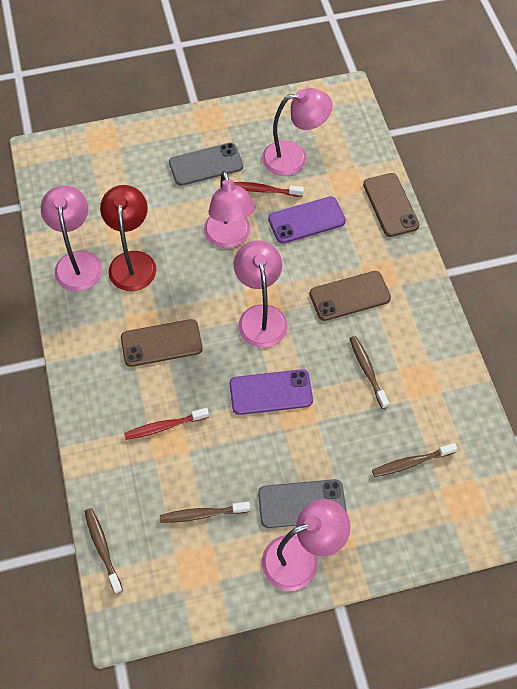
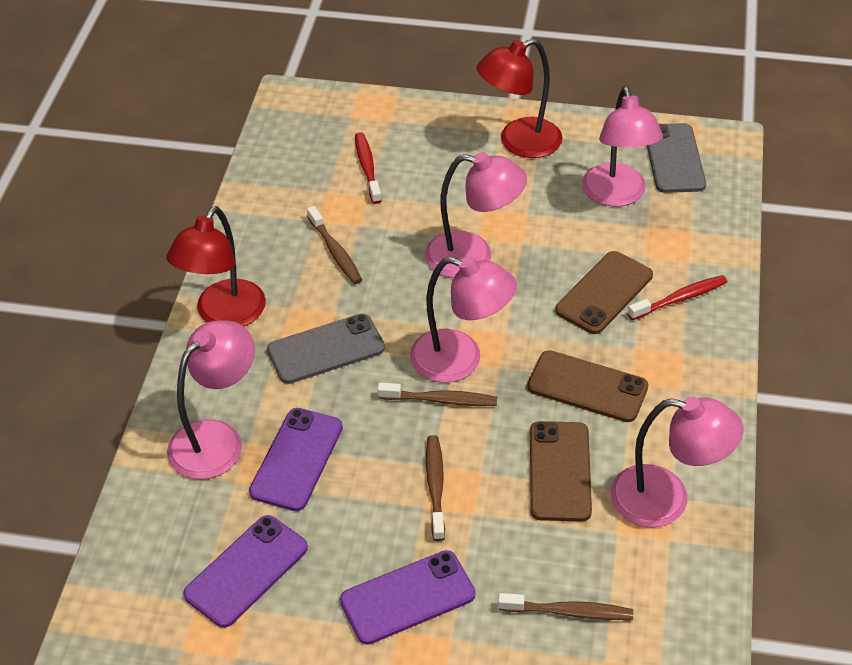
purple phone: [230,369,313,415] [268,196,346,244] = 2 -> [183,515,308,628] [249,408,343,511] [340,550,475,645] = 3
red lamp: [100,185,156,291] = 1 -> [166,206,266,326] [477,39,562,158] = 2

